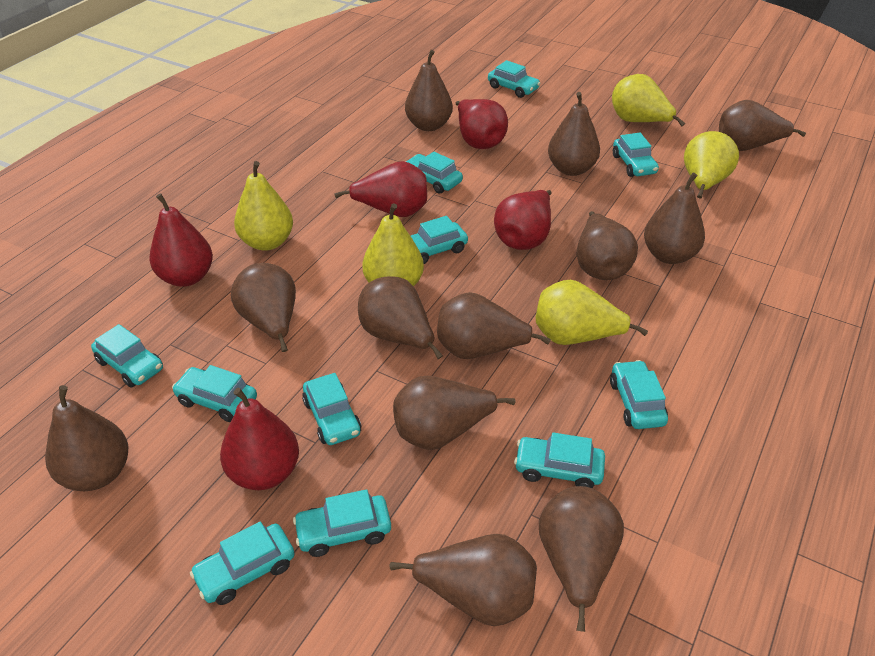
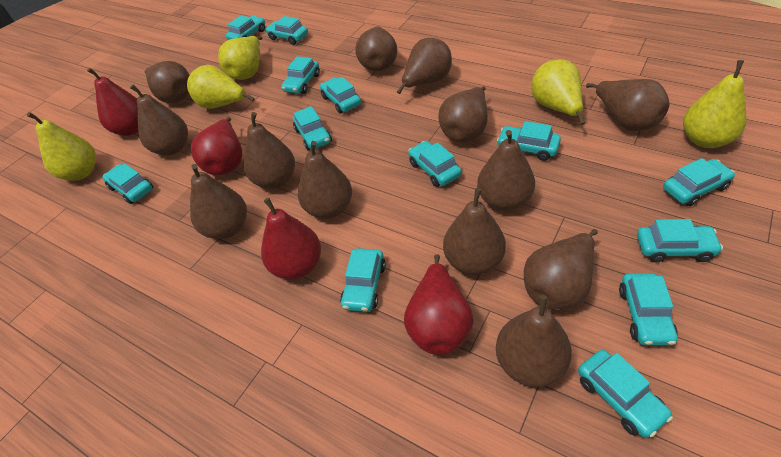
brown pear: [45,385,128,491] [231,263,296,352] [358,276,443,359] [389,534,537,626] [393,376,516,450] [405,50,453,131] [437,292,551,359] [539,486,624,632] [548,92,600,176] [577,211,638,280] [644,172,705,264] [719,100,806,151] = 12 -> [130,85,188,156] [144,61,189,103] [190,164,247,239] [244,112,295,189] [298,141,352,219] [355,26,397,71] [397,38,452,94] [438,86,488,142] [443,188,506,275] [477,130,535,211] [496,295,572,387] [524,229,598,310] [586,79,670,131] = 13
red pear: [149,193,213,287] [220,388,299,490] [334,161,427,217] [456,99,508,149] [494,190,552,250] = 5 -> [87,68,139,136] [191,117,242,175] [261,198,321,279] [404,254,474,355] = 4
turquoise car: [91,324,163,387] [172,365,257,422] [190,521,295,605] [293,489,391,557] [302,373,361,445] [405,152,463,194] [410,216,468,264] [488,60,541,98] [514,432,605,488] [610,360,668,429] [613,133,659,177] = 11 -> [103,164,153,204] [226,15,265,40] [265,16,308,45] [281,56,320,94] [293,106,332,150] [320,77,361,114] [340,248,386,312] [408,141,462,187] [497,121,561,161] [578,350,673,438] [619,273,678,346] [637,219,723,262] [663,158,735,206] = 13

